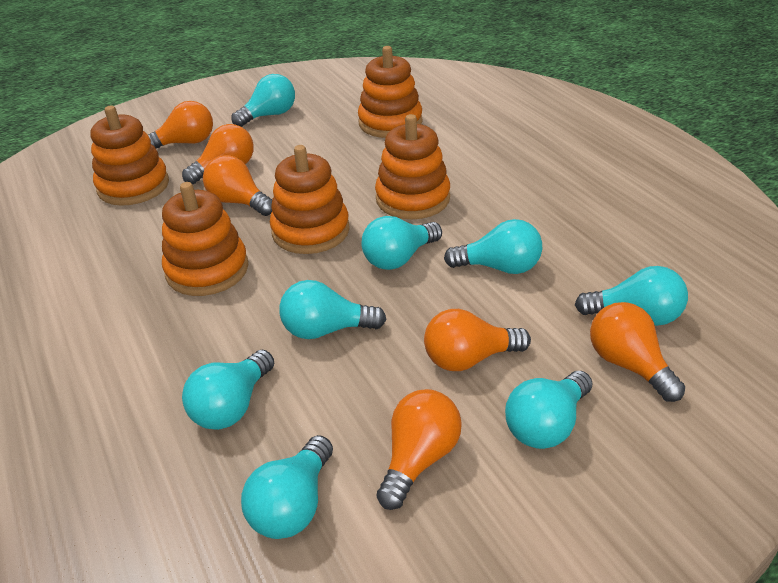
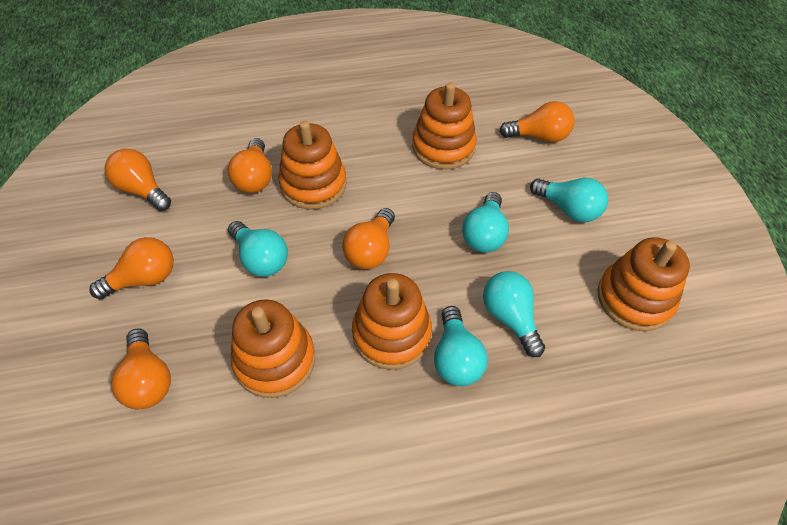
turquoise light bulb: [182,350,274,430] [231,74,295,127] [241,435,333,539] [279,280,386,339] [361,216,442,270] [444,219,542,274] [505,371,592,449] [575,266,688,326] = 8 -> [228,221,288,277] [434,306,488,386] [462,192,509,252] [483,271,545,357] [530,178,608,222] = 5

